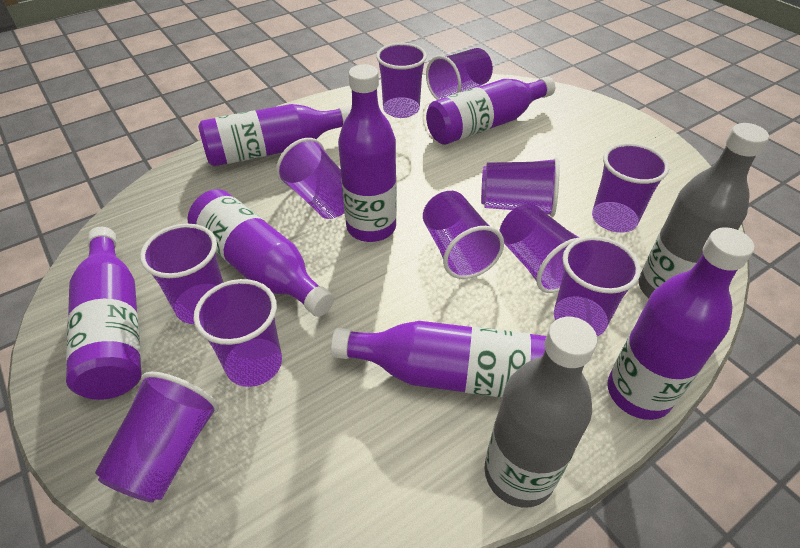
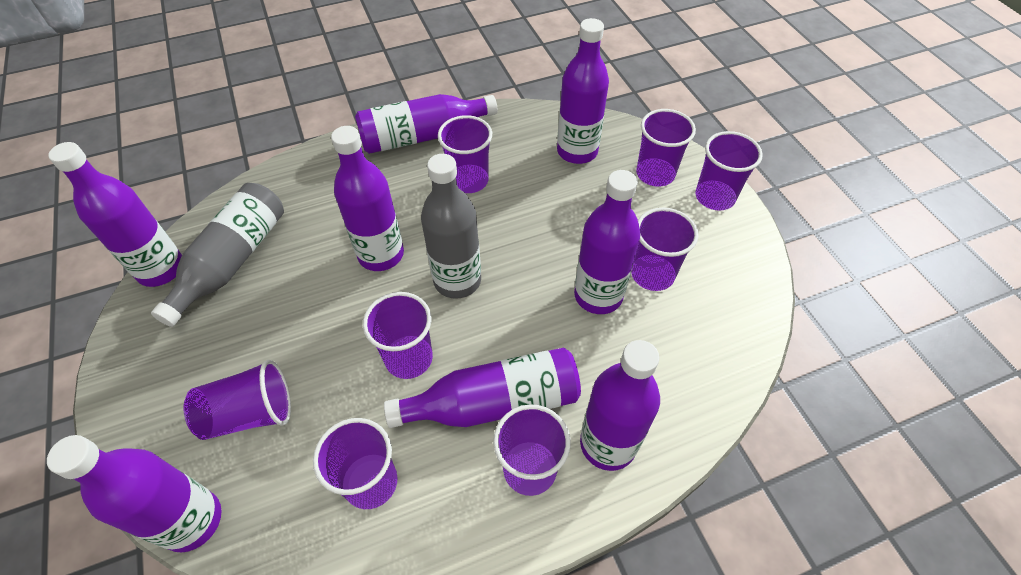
purple bottle: [66,227,142,400] [188,189,334,317] [198,104,351,166] [331,321,546,398] [338,64,397,242] [426,76,555,145] [608,227,754,420] = 7 -> [47,435,222,552] [48,142,182,287] [331,126,404,271] [355,94,498,154] [384,347,581,428] [557,18,609,164] [574,170,641,314] [580,340,660,471] = 8
purple cup: [95,372,219,502] [140,224,224,324] [193,279,282,387] [276,138,344,219] [376,43,427,118] [423,191,504,279] [426,48,493,100] [481,157,559,217] [499,203,580,293] [554,236,641,336] [592,143,669,233] = 11 -> [183,360,291,440] [313,418,398,509] [363,292,433,379] [438,115,492,193] [493,404,571,496] [631,208,698,291] [636,109,696,187] [695,131,763,211] = 8

